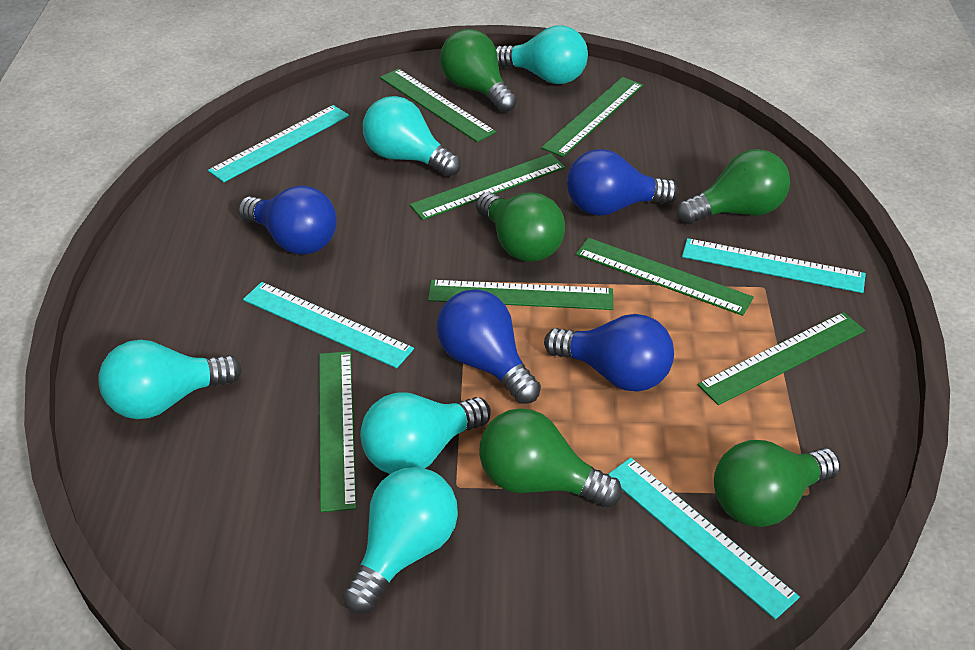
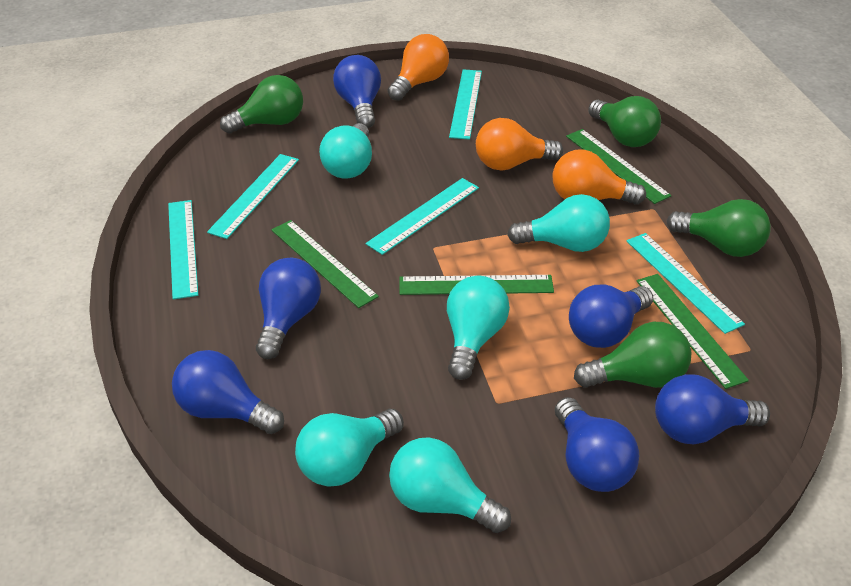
blue light bulb: [238,186,337,255] [437,289,541,404] [544,314,674,392] [567,149,678,216] = 4 -> [172,350,284,434] [256,258,321,359] [333,55,381,128] [555,397,639,492] [569,285,653,348] [655,374,770,445] = 6
green light bulb: [440,29,517,112] [476,192,565,262] [479,408,622,507] [677,149,790,224] [714,440,841,527] = 5 -> [220,75,303,134] [574,322,691,388] [588,96,661,147] [667,199,771,257] = 4
green ruler: [319,351,357,512] [380,69,496,142] [410,154,565,220] [428,280,613,310] [541,77,643,157] [576,238,754,316] [697,312,865,405] = 7 -> [272,220,379,308] [399,275,554,295] [566,129,671,204] [637,274,749,389] = 4
orange light bulb: none = 0 -> [388,34,449,101] [476,118,563,171] [552,149,646,205] = 3
turquoise ruler: [208,105,349,182] [243,282,414,368] [609,458,800,620] [682,238,866,293] = 4 -> [168,200,198,299] [207,154,299,239] [366,178,479,255] [449,69,482,140] [627,233,745,334] = 5

